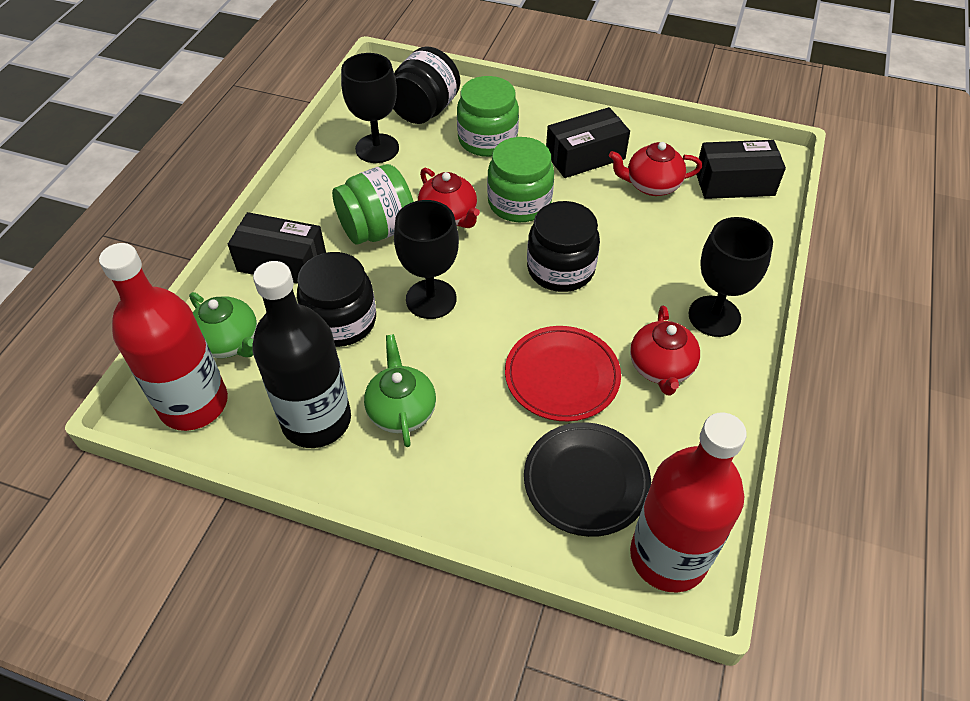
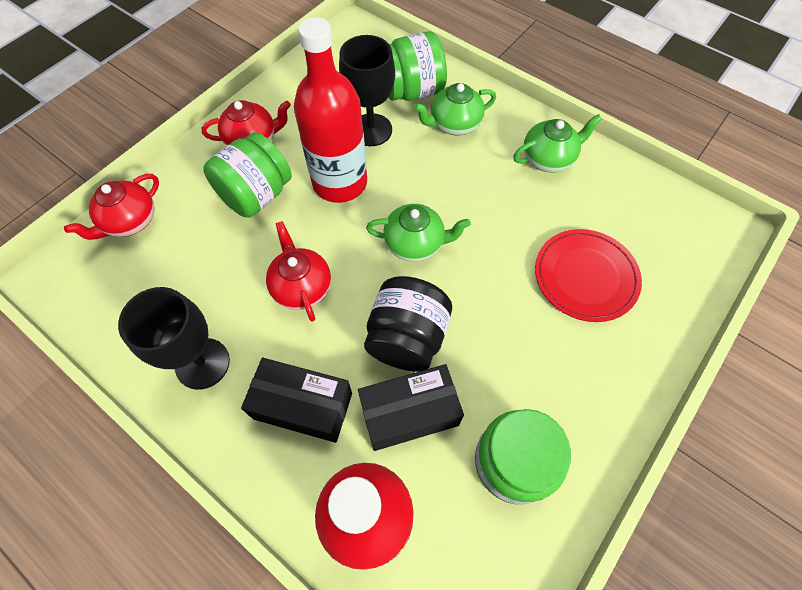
black bottle: [252,261,351,448] = 1 -> none = 0
black box: [228,212,326,284] [546,107,630,178] [696,140,786,199] = 3 -> [241,358,352,443] [358,364,464,451] = 2
black goblet: [341,53,399,163] [394,200,459,319] [688,217,773,337] = 3 -> [118,287,230,390] [339,35,395,146] = 2
black jar: [297,252,376,347] [393,46,460,124] [527,201,600,292] = 3 -> [364,276,452,371] = 1
black plate: [524,422,651,537] = 1 -> none = 0
green teapot: [189,292,257,358] [364,334,436,447] = 2 -> [366,204,471,262] [414,83,496,135] [513,114,602,173] = 3

